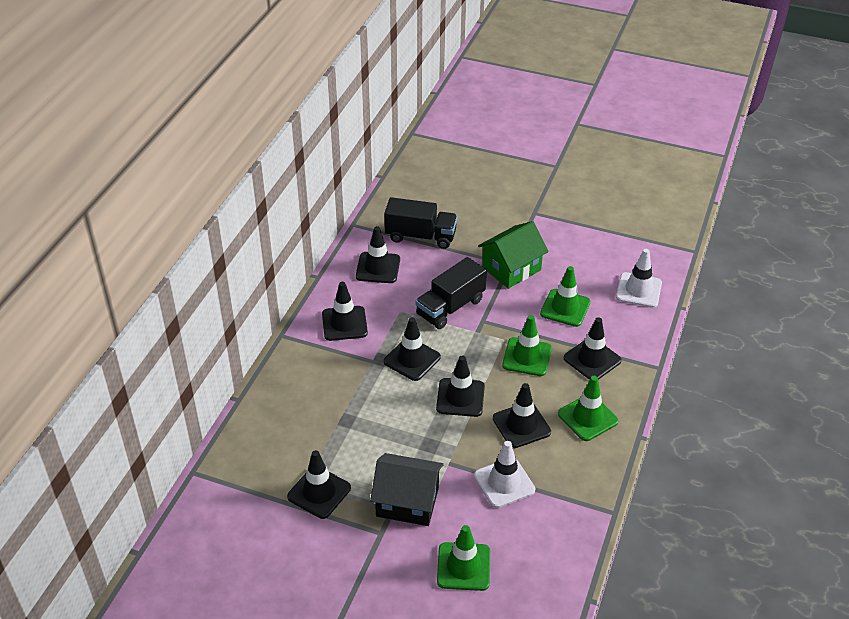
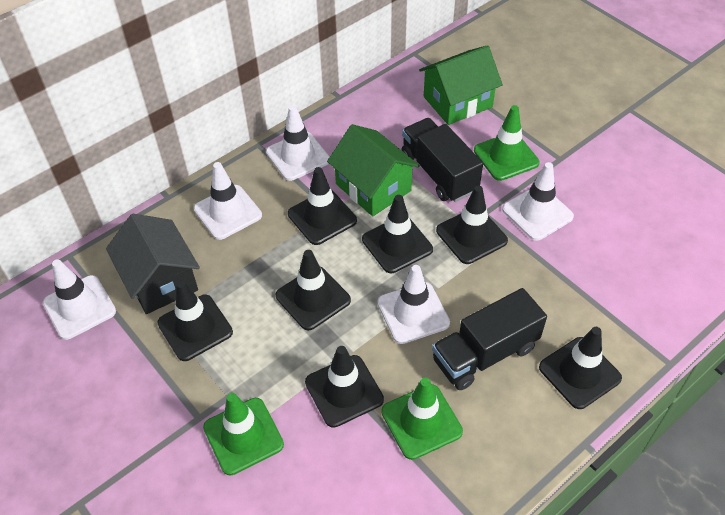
green house: [478,221,549,289] = 1 -> [327,124,420,216] [419,45,503,125] = 2
green traffic cone: [437,525,490,591] [502,315,552,376] [540,266,590,327] [558,376,619,441] = 4 -> [203,393,284,475] [381,378,463,460] [474,105,540,181] = 3
white traffic cone: [474,441,535,508] [616,249,662,308] = 2 -> [43,259,116,340] [194,162,262,240] [266,105,330,181] [377,265,450,344] [502,162,574,241] = 5

